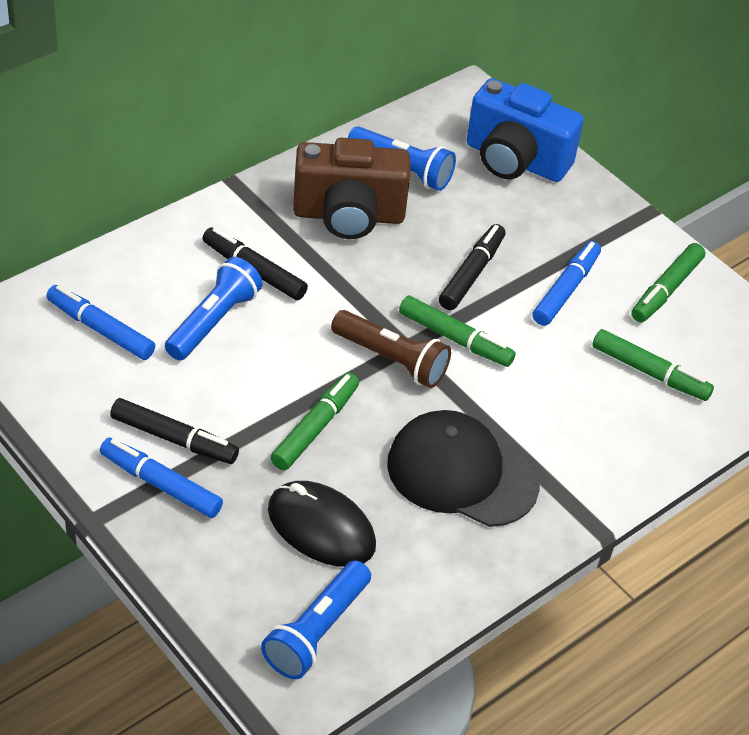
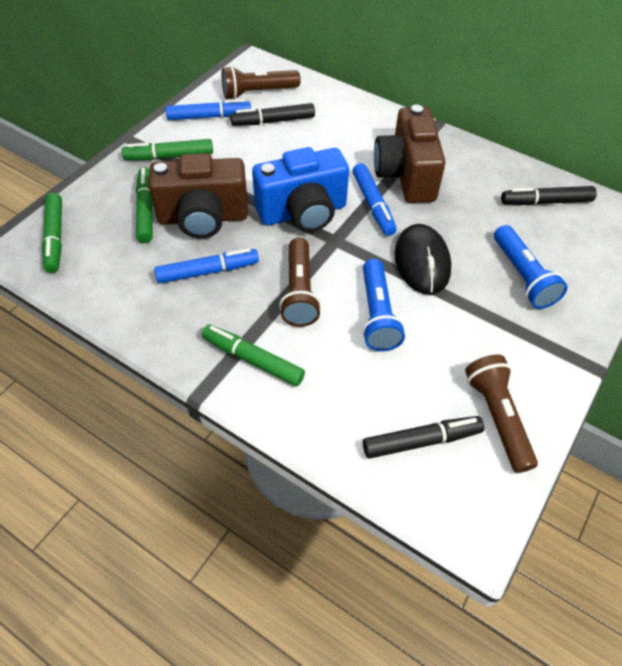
black cap: [387,410,540,527] = 1 -> none = 0
blue flashlight: [165,257,263,360] [261,560,371,679] [348,126,456,191] = 3 -> [362,259,405,351] [494,225,568,309] = 2
brown camera: [293,138,410,239] = 1 -> [148,153,248,238] [374,105,446,203] = 2
brown flashlight: [331,310,451,388] = 1 -> [222,66,300,99] [279,238,321,327] [465,355,538,473] = 3

